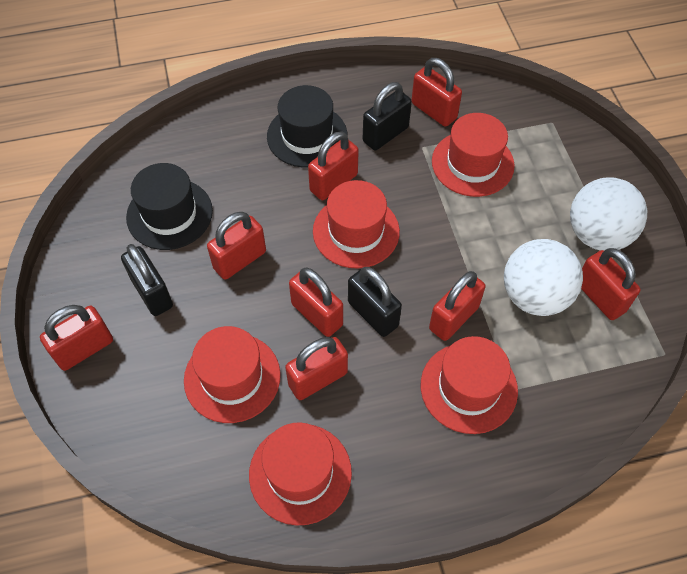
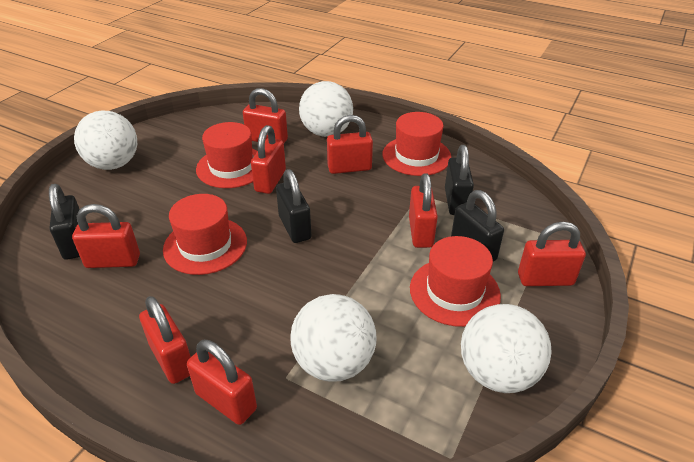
black hat: [126,163,213,250] [267,85,347,168] = 2 -> none = 0
black padlock: [121,244,173,316] [348,267,402,337] [363,82,412,150] = 3 -> [49,184,80,260] [276,169,311,243] [445,145,474,215] [451,190,504,261] = 4
red hat: [184,326,281,423] [249,422,352,526] [313,180,400,268] [421,336,518,434] [432,113,515,197] = 5 -> [163,194,247,275] [196,122,258,188] [382,112,451,176] [410,236,501,327] = 4
white ball: [504,239,583,316] [570,178,647,251] = 2 -> [74,111,137,170] [290,294,377,382] [299,81,353,137] [461,304,552,393] = 4

